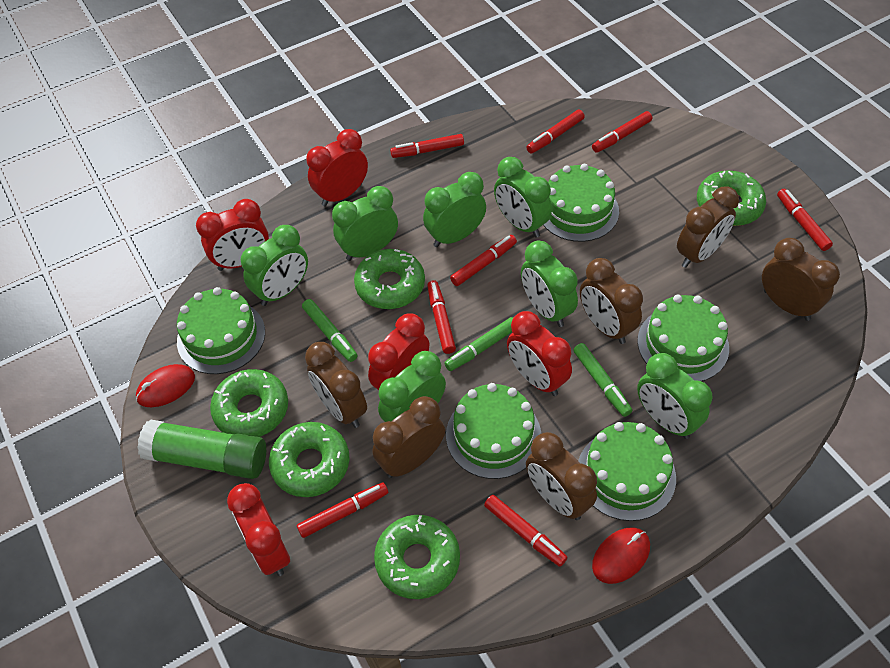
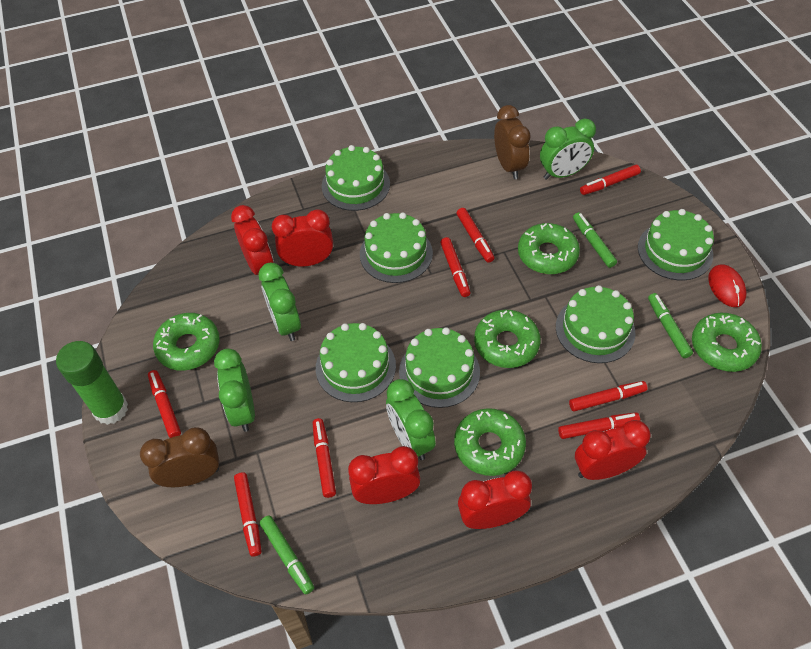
brown clock: [305,342,367,428] [372,396,445,478] [526,432,597,520] [580,258,643,344] [677,186,739,268] [762,238,840,321] = 6 -> [140,427,219,487] [494,105,531,179] = 2
green cake: [177,287,265,374] [446,383,541,479] [543,164,619,242] [578,422,676,521] [637,294,729,381] = 5 -> [316,323,396,402] [322,145,390,211] [360,212,433,283] [399,327,480,408] [556,285,635,363] [638,209,714,280] = 6
green clock: [241,225,308,306] [332,186,398,261] [378,351,446,422] [423,172,486,247] [494,157,552,238] [521,241,578,327] [637,353,712,439] = 7 -> [214,349,255,432] [258,263,301,341] [386,379,436,460] [540,119,596,180] = 4
red mouse: [136,364,195,407] [592,527,650,584] = 2 -> [708,264,746,307] = 1

